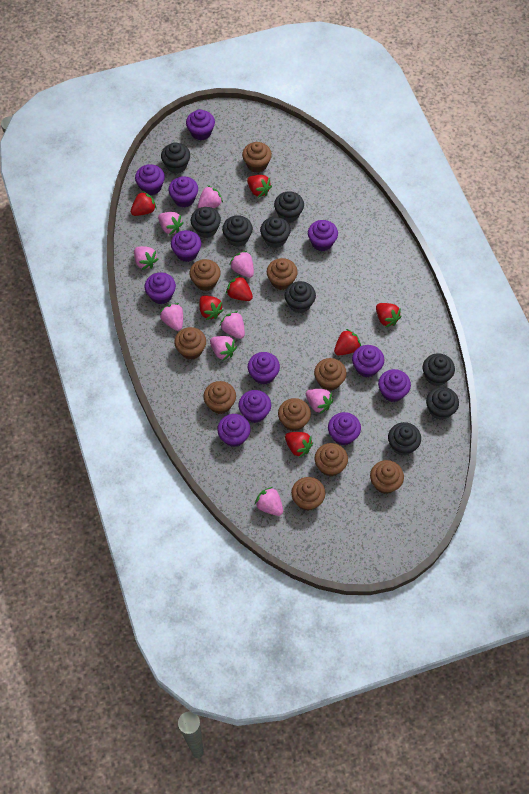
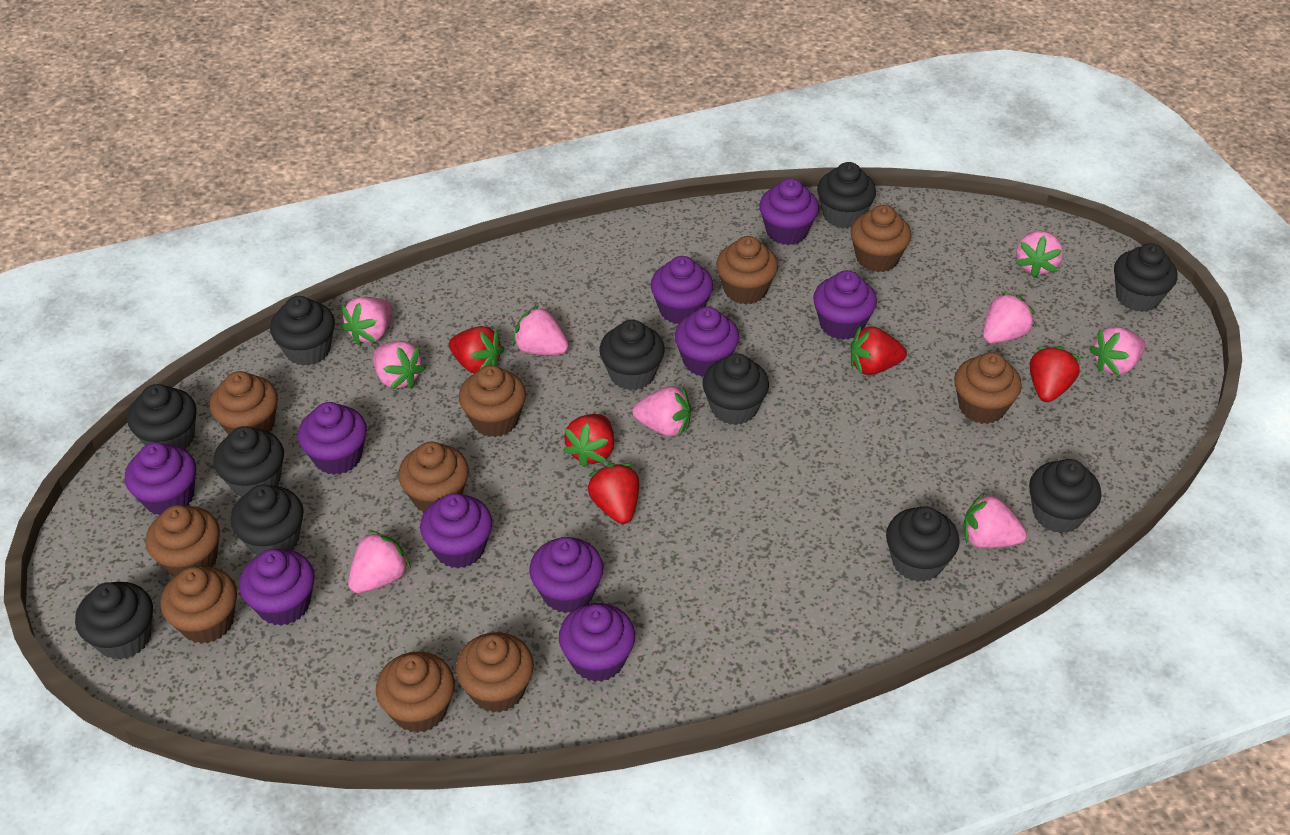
black cupcake: [161,143,190,174] [191,207,221,238] [222,215,253,247] [260,217,291,248] [274,191,304,223] [285,281,316,313] [388,422,421,456] [423,353,455,386] [426,387,459,420] = 9 -> [75,582,153,660] [127,384,197,450] [214,426,284,497] [231,484,304,556] [270,296,335,366] [599,320,665,390] [702,353,769,425] [817,162,876,228] [886,506,959,582] [1029,459,1101,534] [1114,243,1177,312] = 11
purple cupcake: [135,164,165,195] [145,272,176,304] [169,176,198,207] [171,230,201,262] [186,109,215,140] [217,414,251,447] [239,390,271,423] [248,352,280,385] [308,220,338,251] [328,412,361,446] [352,345,384,377] [378,369,411,402] = 12 -> [125,442,196,516] [239,549,315,626] [298,402,367,475] [420,493,492,568] [529,537,603,613] [559,603,635,682] [650,256,713,324] [675,307,739,377] [759,178,819,245] [813,270,877,340] = 10
red strawberry: [131,191,157,216] [199,295,223,320] [226,275,253,301] [247,175,272,198] [285,432,313,458] [334,329,361,355] [376,303,401,328] = 7 -> [449,326,504,373] [563,414,614,467] [587,463,639,524] [850,326,907,375] [1030,346,1081,402] = 5

